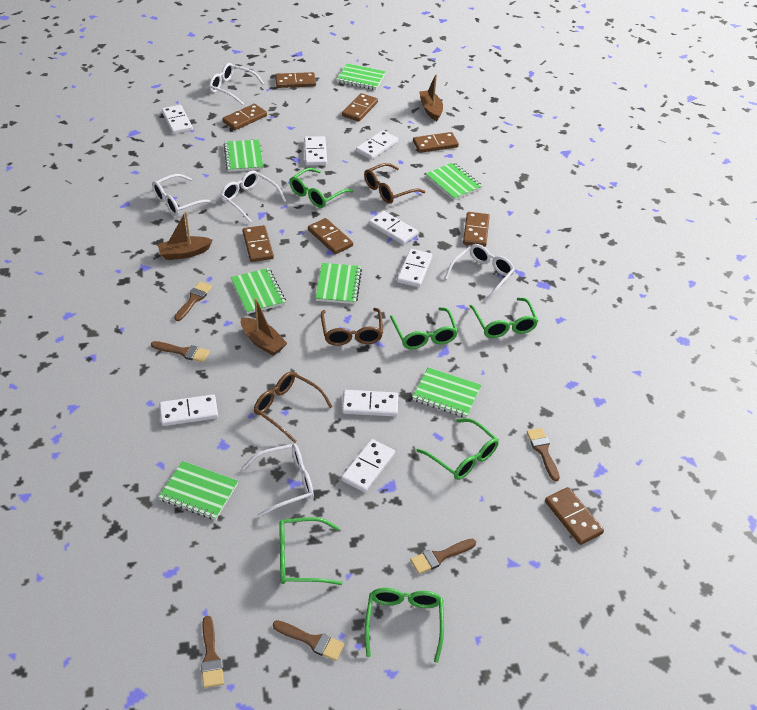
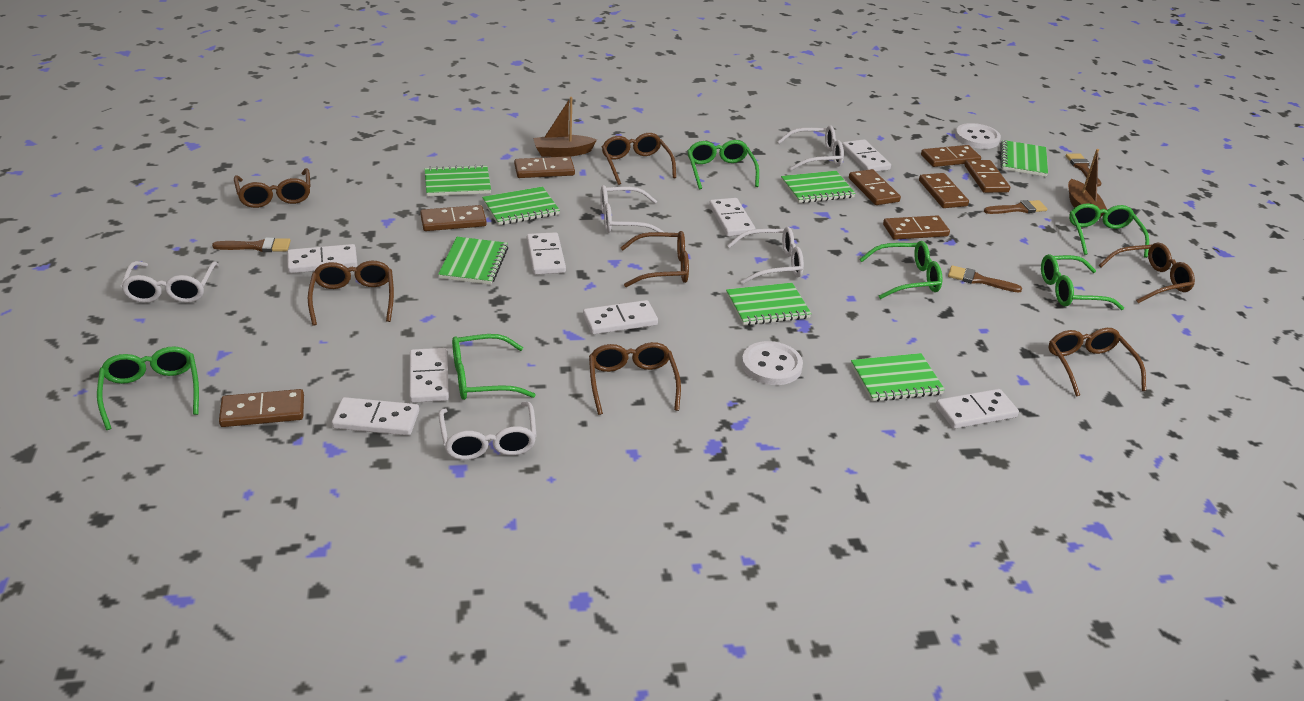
brown boat: [157,211,213,260] [241,298,287,356] [419,74,443,121] = 3 -> [533,97,597,157] [1068,149,1107,217] = 2
brown brush: [151,341,210,362] [174,282,212,321] [201,616,224,688] [273,620,345,661] [410,539,476,574] [527,428,560,481] = 6 -> [212,237,291,252] [948,265,1022,293] [984,200,1047,214] [1066,154,1102,187] = 4
brown glasses: [254,372,333,443] [321,308,383,346] [364,163,425,204] = 3 -> [234,168,310,208] [308,260,394,326] [589,342,681,415] [602,133,676,185] [620,231,689,287] [1048,328,1146,396] [1099,242,1195,303] = 7
white button: none = 0 -> [742,341,803,385] [955,123,1001,149] = 2

